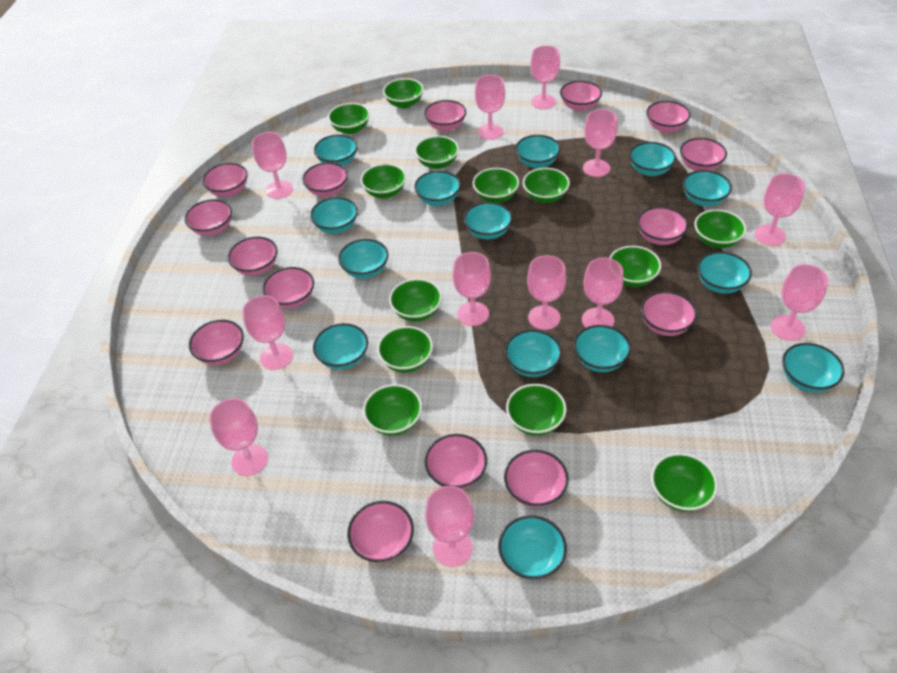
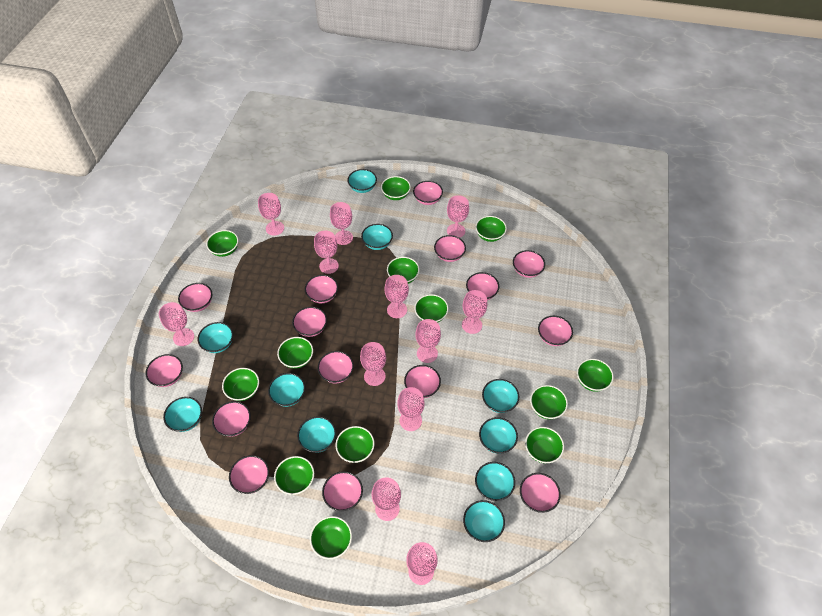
turquoise bowl: [310,197,358,234] [313,323,368,370] [314,134,358,166] [338,239,389,279] [414,171,461,206] [464,202,512,240] [498,515,567,580] [505,330,562,377] [515,135,560,168] [573,325,631,372] [629,142,676,176] [683,170,732,206] [697,251,752,294] [782,343,844,393] = 14 -> [163,397,202,432] [198,322,233,353] [268,373,305,407] [297,416,336,453] [347,169,377,193] [361,224,393,250] [463,500,505,542] [475,462,515,501] [479,417,518,454] [482,379,519,413] = 10

